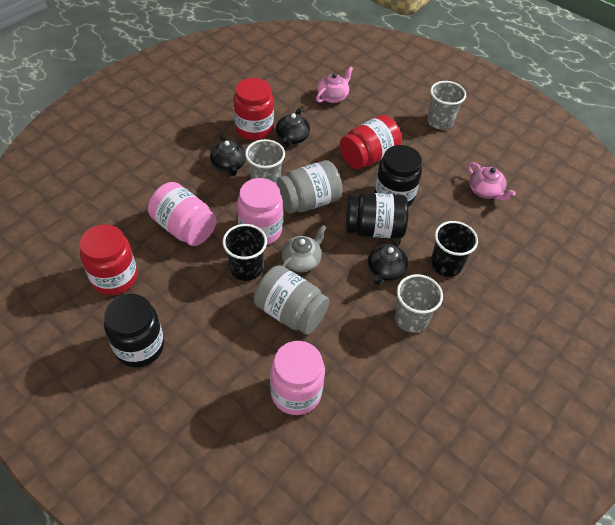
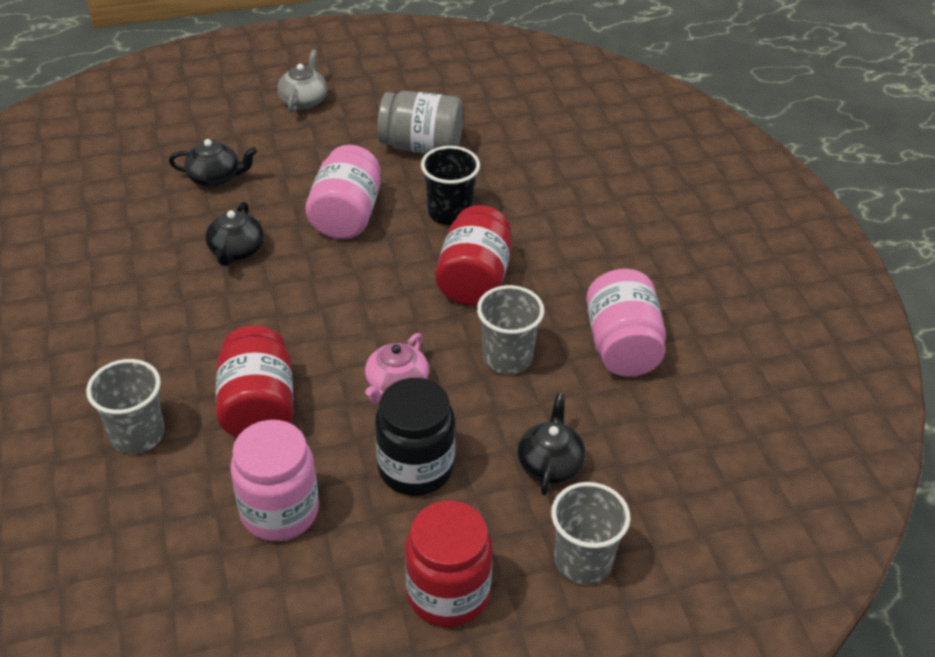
black cup: [223,224,267,281] [431,221,478,277] = 2 -> [421,146,480,225] = 1
black jar: [104,294,164,367] [346,193,408,238] [374,145,422,207] = 3 -> [375,378,455,496] = 1
grey jar: [254,265,330,335] [277,160,342,214] = 2 -> [377,91,463,153] = 1
pink teapot: [316,66,353,103] [468,162,516,201] = 2 -> [365,333,429,404] = 1

